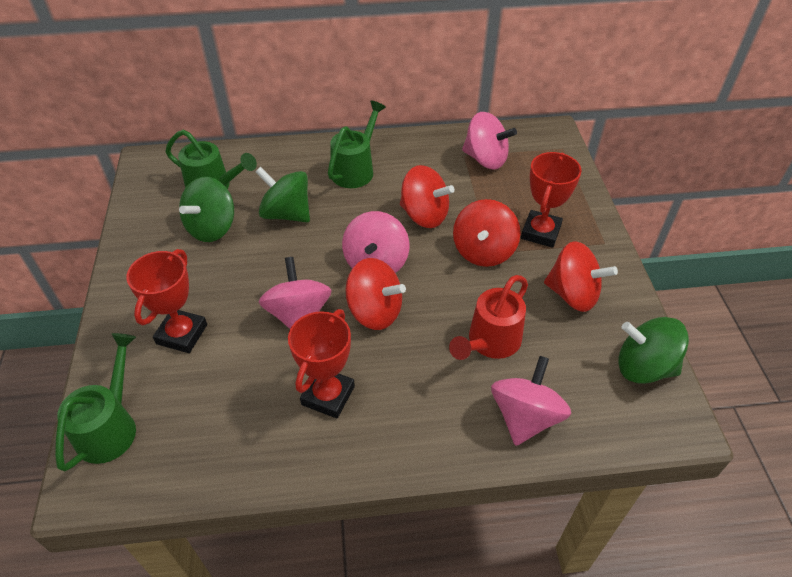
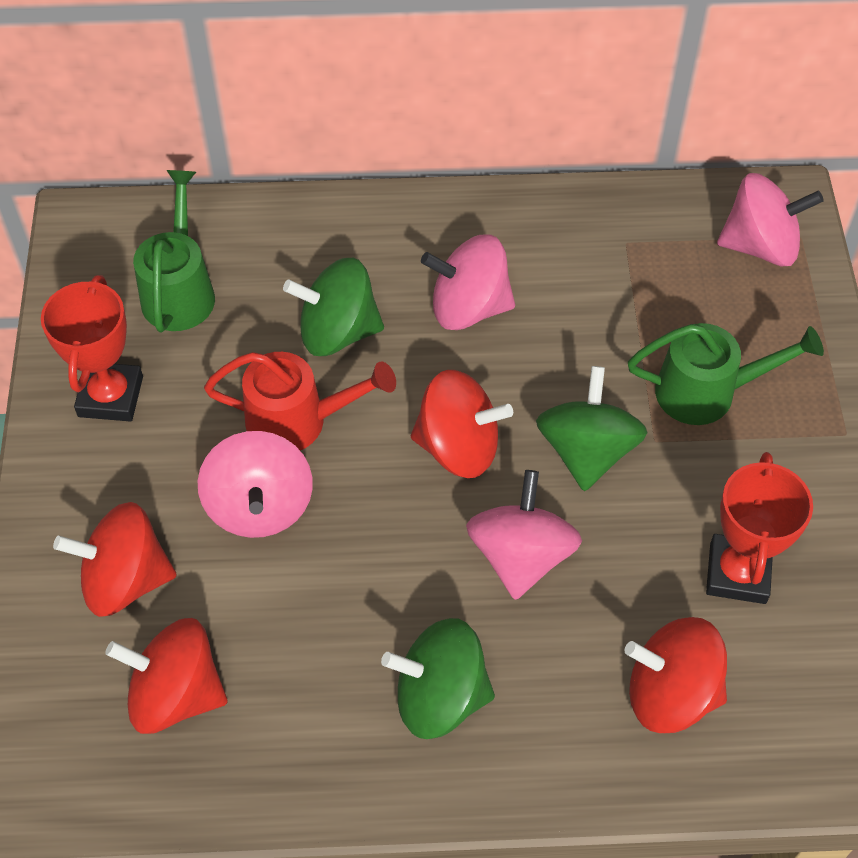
green watering can: [55,333,136,471] [166,130,257,189] [328,101,386,188] = 3 -> [133,170,215,332] [628,323,824,425] = 2
red trophy: [126,249,207,353] [288,309,355,418] [521,152,582,248] = 3 -> [41,275,143,422] [706,452,813,604] = 2

